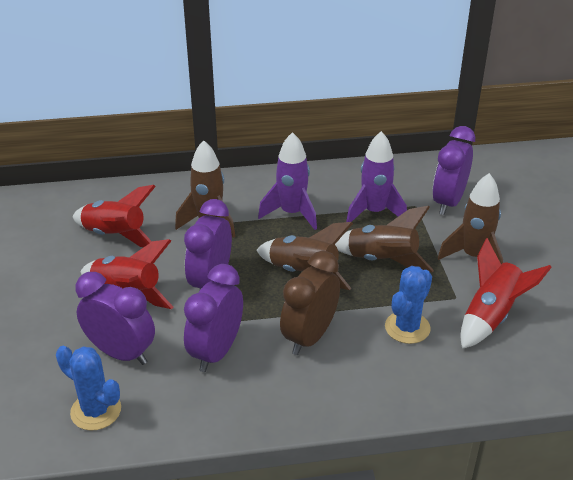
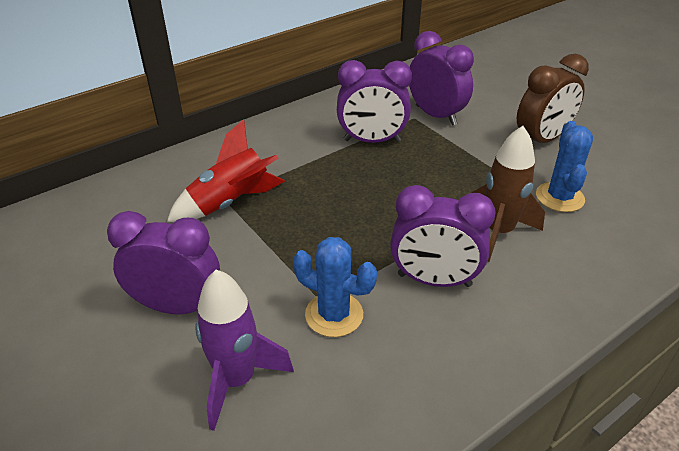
brown rocket: [175,140,235,238] [256,222,353,290] [335,206,434,272] [438,173,503,264] = 4 -> [471,126,545,262] = 1
purple rocket: [258,132,317,230] [346,131,407,222] = 2 -> [195,270,294,431] = 1
red rocket: [73,185,156,247] [81,239,174,309] [461,238,552,349] = 3 -> [167,119,285,222] = 1

